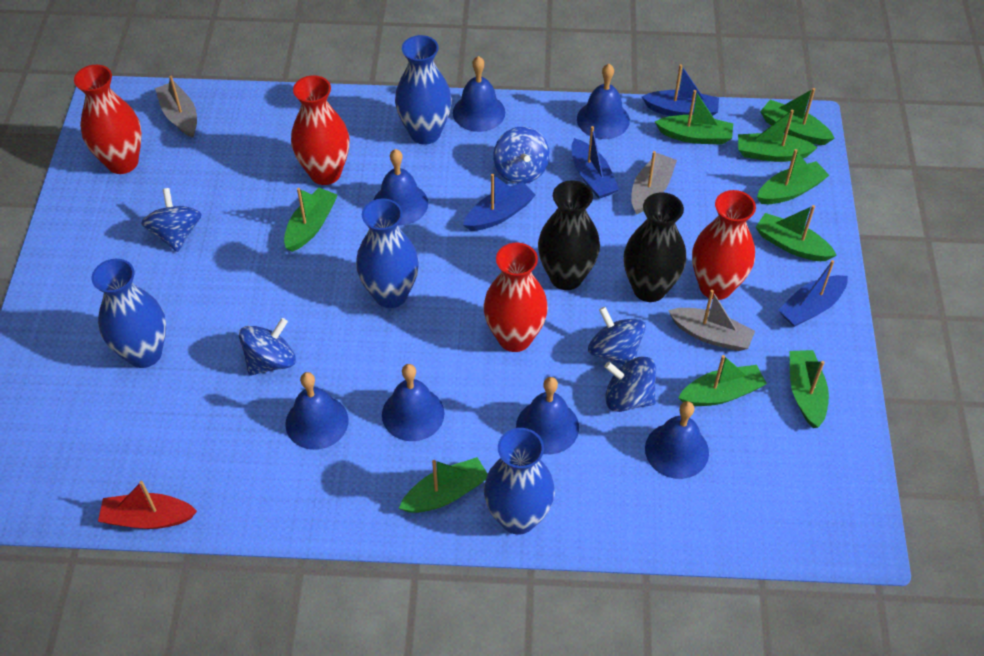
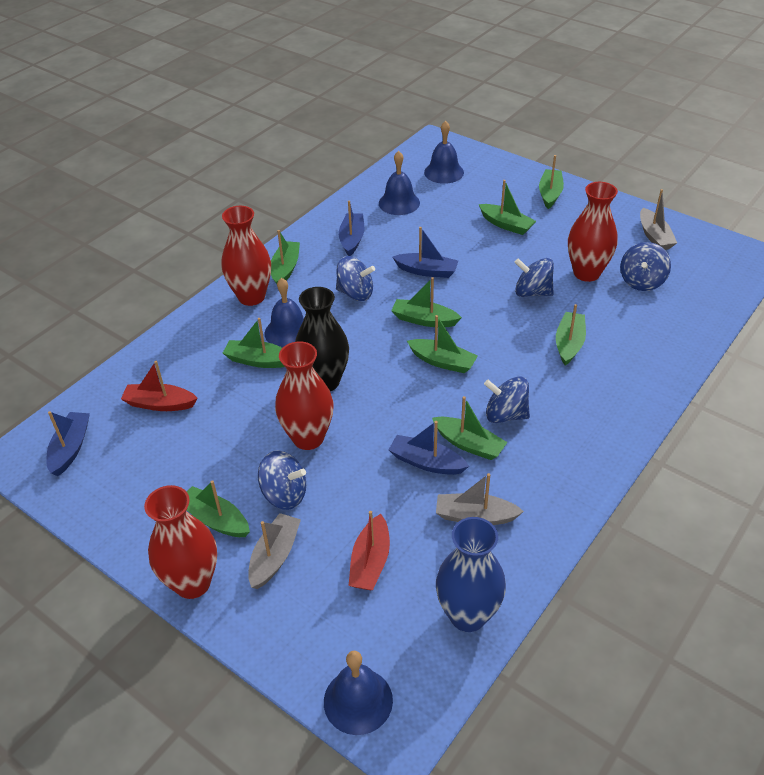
black vase: [538,180,600,290] [624,192,686,302] = 2 -> [295,287,349,391] = 1
blue bell: [285,372,348,450] [374,149,428,225] [382,364,444,441] [453,56,505,132] [516,377,579,454] [577,64,630,139] [645,401,709,479] = 7 -> [265,278,304,348] [324,650,393,735] [379,151,420,215] [424,121,464,184] = 4
blue vase: [92,259,166,368] [356,199,419,308] [395,35,452,145] [484,428,555,535] = 4 -> [436,517,506,632] = 1
red boat: [98,481,197,529] = 1 -> [121,361,198,411] [349,511,390,590] = 2

